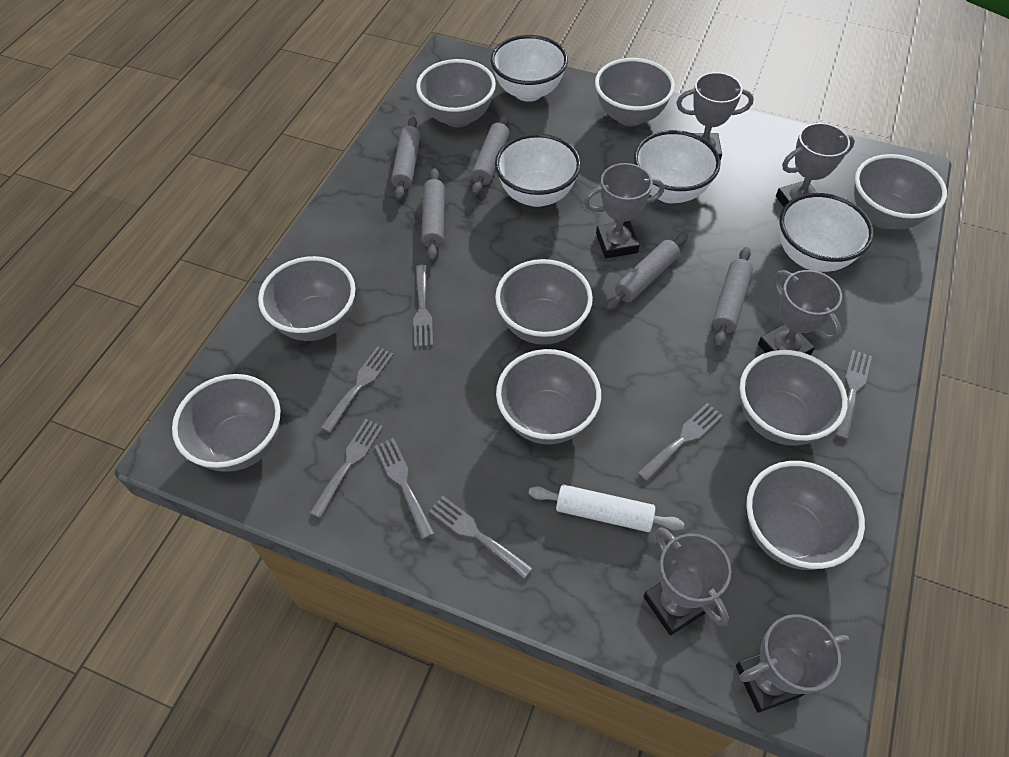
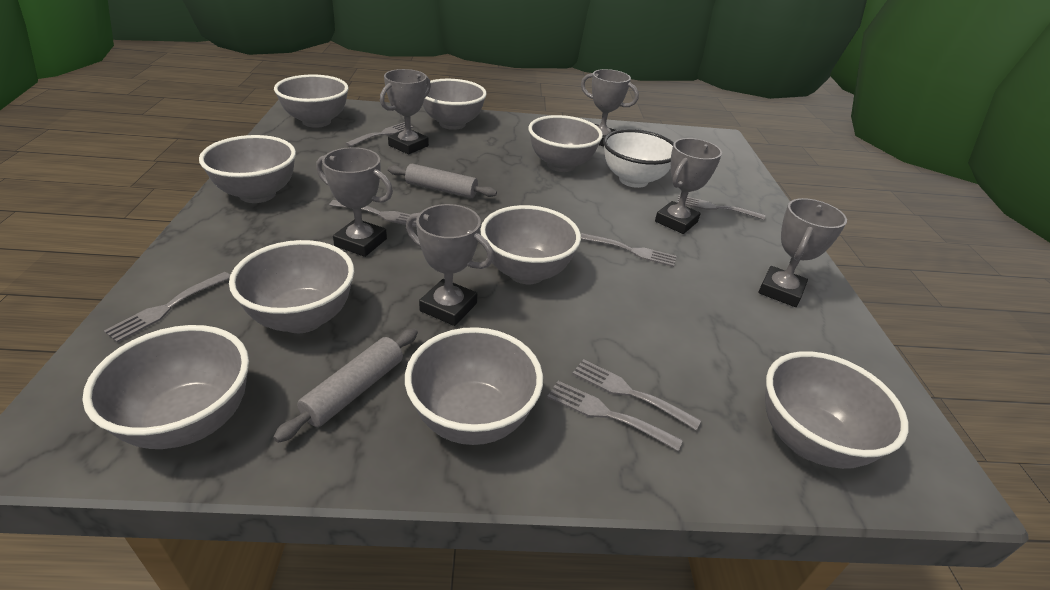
grey rolling pin: [391,117,420,201] [421,168,445,261] [472,114,509,196] [605,233,688,311] [712,247,753,348] = 5 -> [273,328,418,443] [388,164,497,198] = 2
white bowl: [491,35,568,102] [495,133,581,207] [634,130,721,203] [779,193,874,272] = 4 -> [603,129,674,188] = 1
white rolling pin: [528,485,684,532] = 1 -> none = 0

